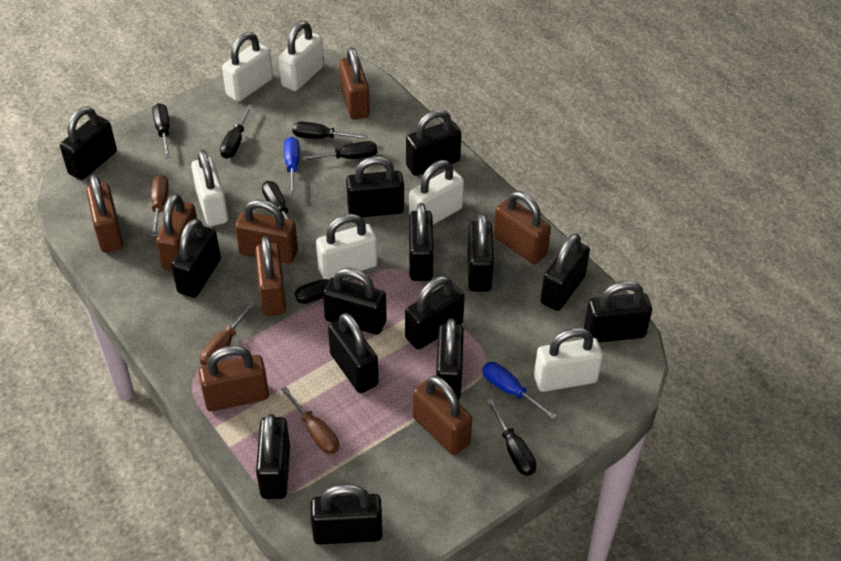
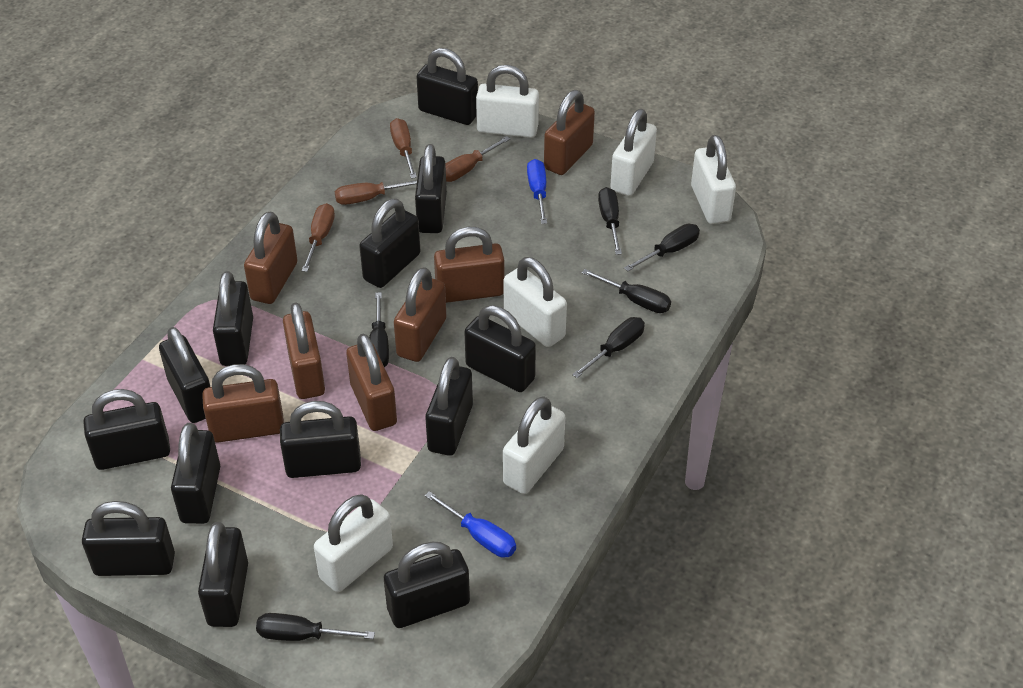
black padlock: [60,107,117,180] [171,218,221,298] [256,414,290,499] [311,484,382,545] [323,268,386,335] [328,313,379,393] [346,156,404,217] [405,276,465,350] [406,109,462,176] [409,203,434,281] [436,318,464,400] [467,213,494,292] [541,233,590,311] [584,281,652,342] = 14 -> [82,501,175,576] [83,389,170,470] [159,327,210,423] [171,423,220,524] [198,522,248,627] [213,271,253,366] [280,401,361,478] [359,199,421,288] [384,542,470,628] [415,144,447,233] [417,48,478,125] [425,357,473,456] [464,305,536,392] = 13
black screwdriver: [152,103,170,158] [220,104,253,159] [262,181,300,237] [292,121,368,139] [295,267,375,304] [300,141,377,161] [486,399,536,476] = 7 -> [256,613,375,641] [369,292,389,367] [572,317,645,378] [582,269,671,313] [598,187,622,255] [624,224,700,271] = 6
brown padlock: [86,175,123,253] [156,194,197,271] [198,346,269,412] [235,199,298,264] [255,236,286,316] [339,47,370,120] [413,376,472,455] [494,191,551,264] = 8 -> [202,364,284,443] [244,212,298,304] [283,302,325,399] [346,334,397,431] [394,267,446,362] [434,227,504,303] [544,90,595,175] = 7
brown screwdriver: [151,175,169,237] [200,302,256,366] [281,386,339,454] = 3 -> [302,203,335,272] [335,180,417,205] [390,118,417,179] [445,136,510,182] = 4

